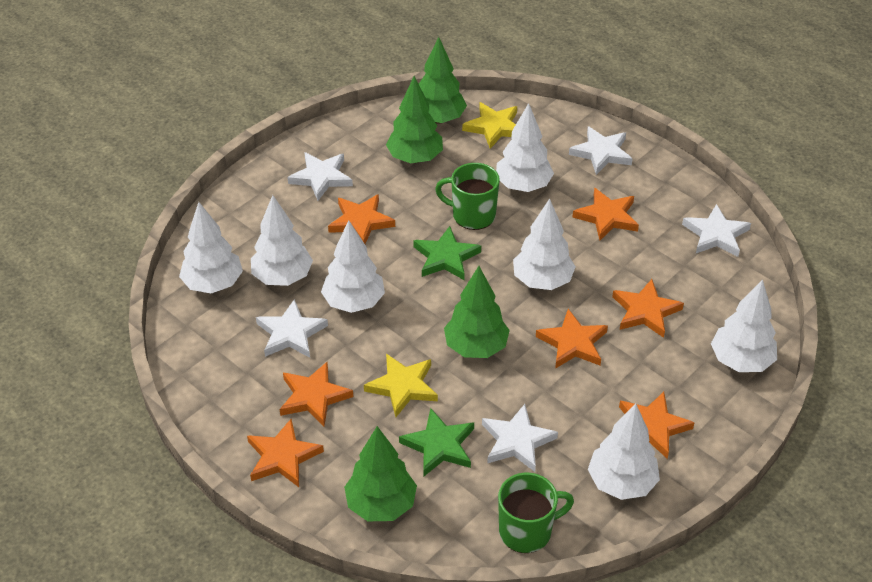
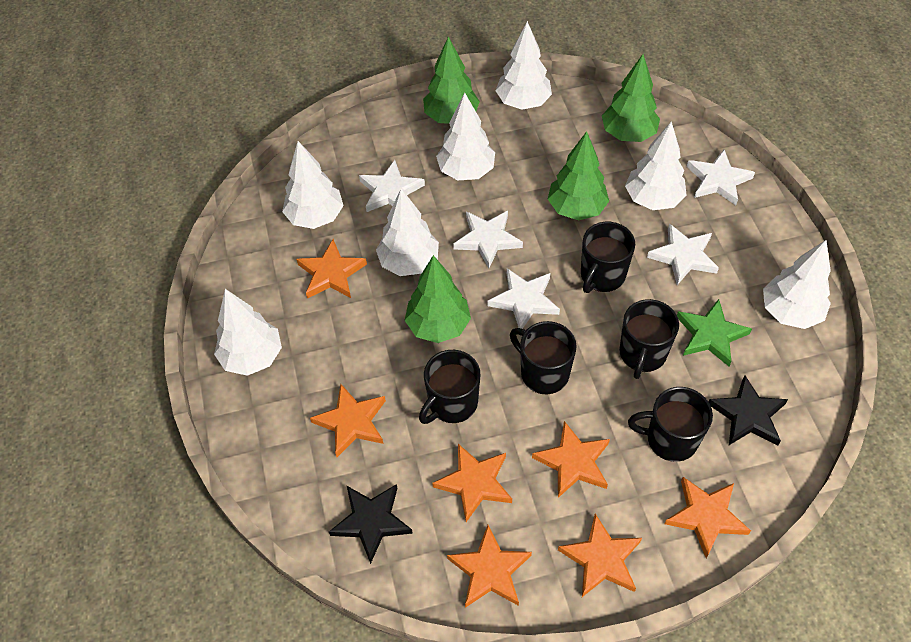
black mug: none = 0 -> [419,350,481,424] [510,321,577,394] [581,222,635,293] [619,299,679,379] [628,387,713,462] = 5
black star: none = 0 -> [329,484,413,564] [709,375,788,446] = 2
green mug: [435,163,500,230] [498,473,574,553] = 2 -> none = 0
green star: [399,408,474,477] [413,226,481,280] = 2 -> [677,299,752,366] = 1
yellow star: [364,354,438,417] [462,102,517,149] = 2 -> none = 0

